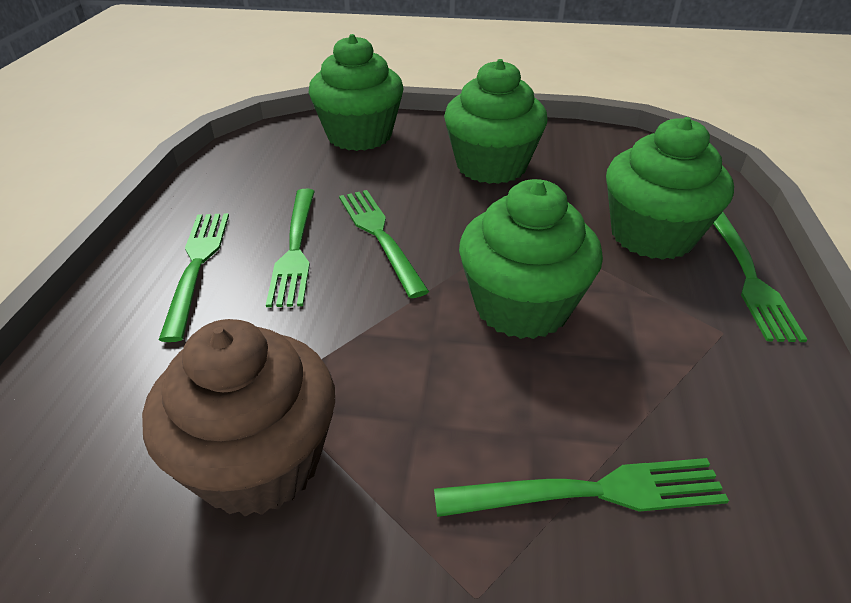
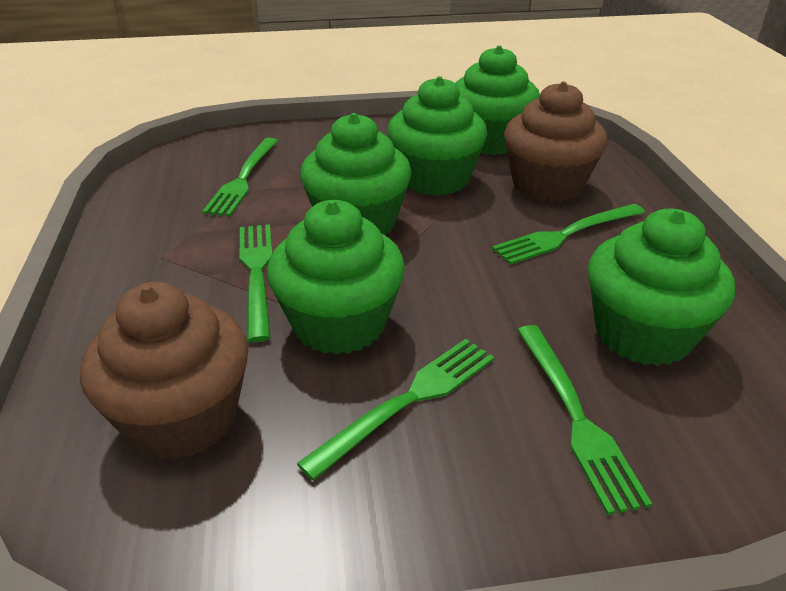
brown cupcake: [142,319,335,517] = 1 -> [80,282,248,460] [504,81,607,202] = 2
green cupcake: [308,34,403,151] [444,59,547,184] [459,179,603,339] [606,117,734,260] = 4 -> [267,200,405,355] [300,113,412,235] [387,76,487,196] [455,45,540,155] [588,208,735,366] = 5

